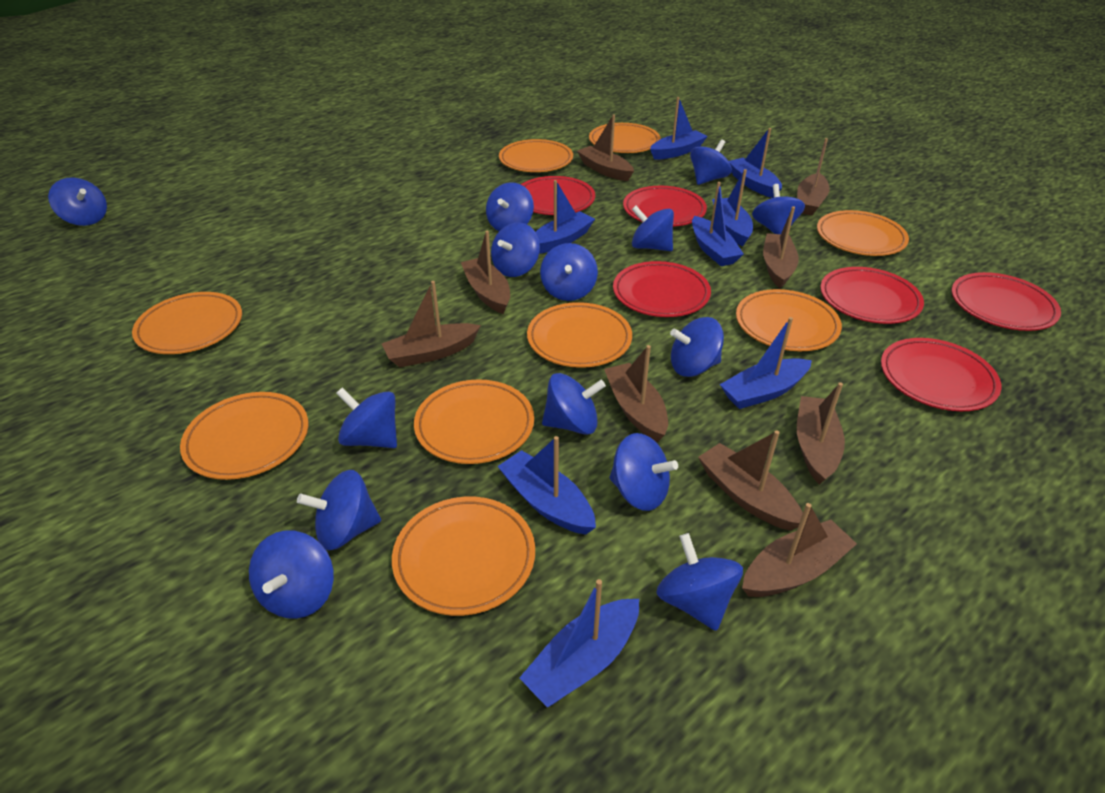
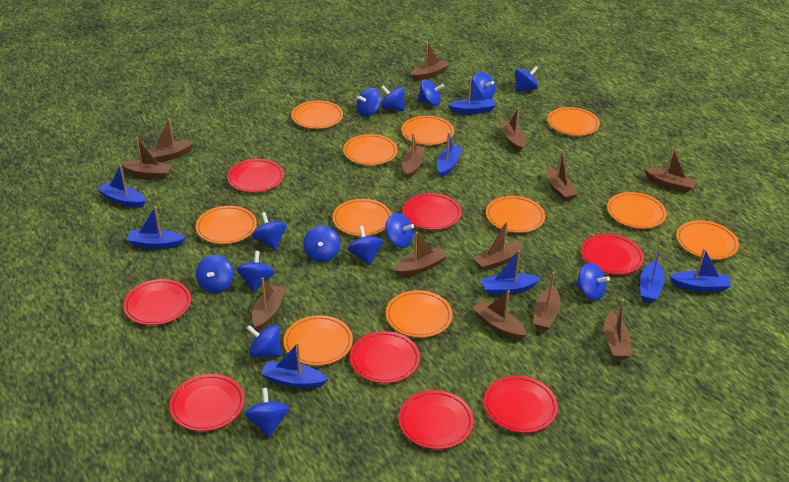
brown boat: [382,281,481,367] [461,231,510,314] [577,114,634,181] [604,345,668,442] [698,430,803,531] [742,503,857,597] [763,206,799,288] [797,138,830,215] [797,382,845,485] = 9 -> [120,137,172,179] [148,119,195,162] [252,278,285,331] [393,232,447,277] [402,133,425,179] [410,42,450,81] [472,290,527,340] [473,221,523,271] [500,107,525,152] [533,272,561,331] [546,150,578,201] [604,299,631,360] [644,147,697,193] = 13
orange plate: [132,292,242,354] [180,392,308,480] [392,497,535,616] [414,379,534,464] [499,139,573,172] [527,302,632,368] [589,123,661,153] [736,289,842,351] [817,210,909,256] = 9 -> [196,206,257,244] [283,315,353,366] [291,100,343,129] [333,199,392,236] [343,134,398,165] [386,290,453,338] [401,116,454,145] [486,196,545,233] [547,107,600,136] [607,192,667,229] [676,220,739,260] = 11
red plate: [521,176,595,215] [613,261,711,317] [623,186,707,226] [820,267,924,324] [881,338,1001,411] [951,272,1061,331] = 6 -> [123,279,191,325] [169,374,245,431] [227,159,284,193] [350,331,420,383] [399,390,474,449] [402,193,462,230] [484,376,558,433] [581,234,644,275] = 8

